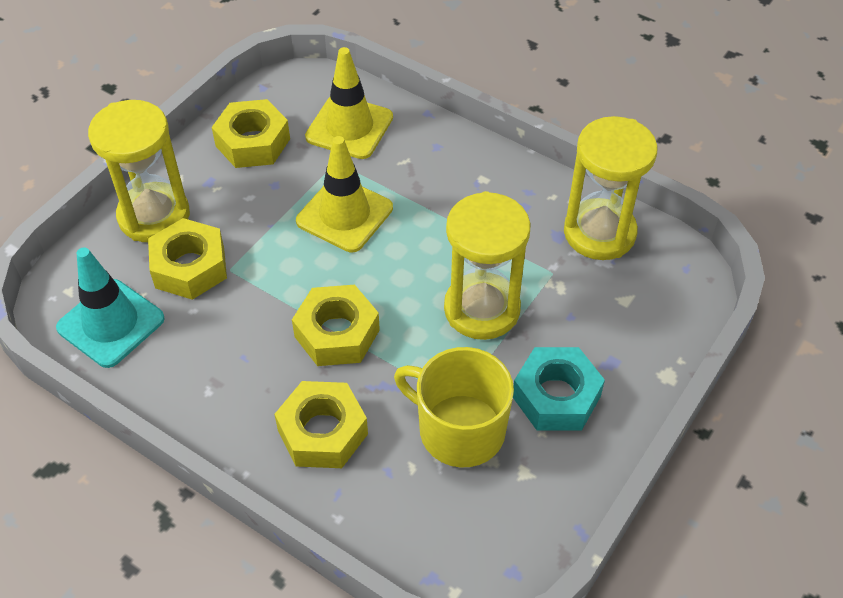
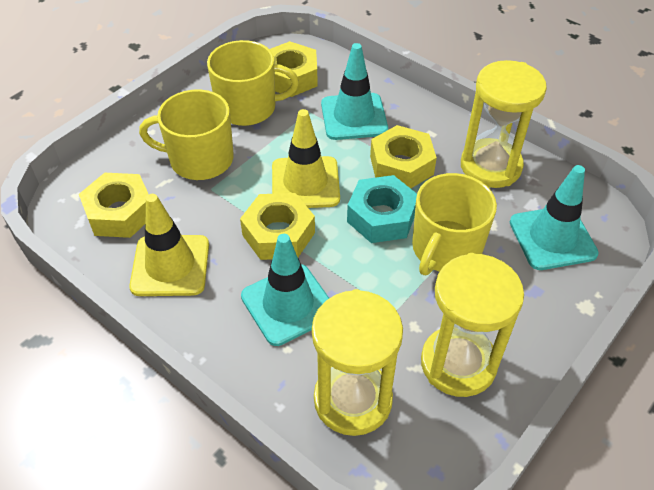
turquoise traffic cone: [56,247,165,368] = 1 -> [241,234,329,346] [321,43,388,140] [510,165,599,270] = 3
yellow mug: [394,347,514,467] = 1 -> [139,90,234,180] [207,40,299,126] [412,173,497,275] = 3

